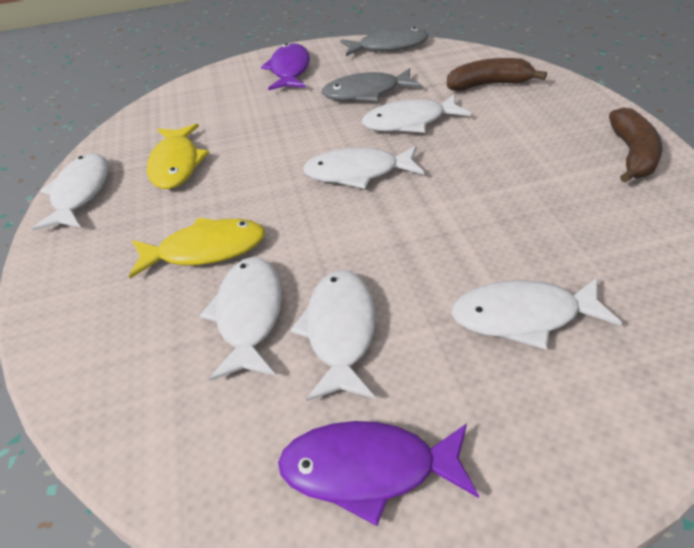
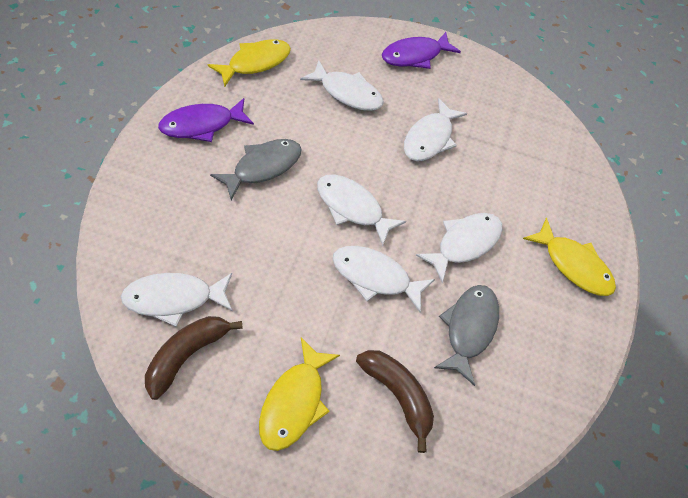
yellow fish: [129,218,265,278] [147,123,209,189] = 2 -> [208,39,291,87] [259,338,340,451] [523,218,616,296] = 3

